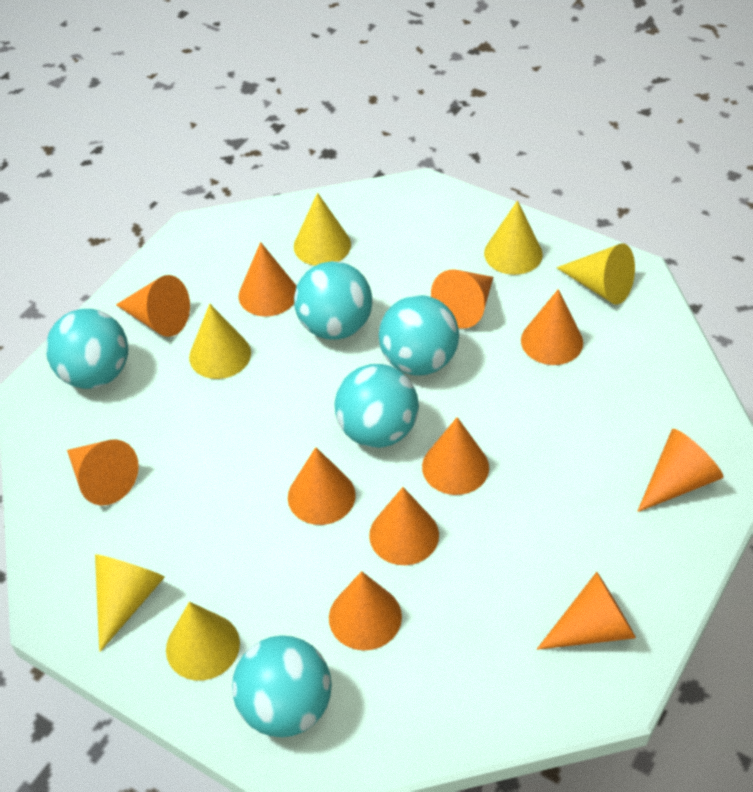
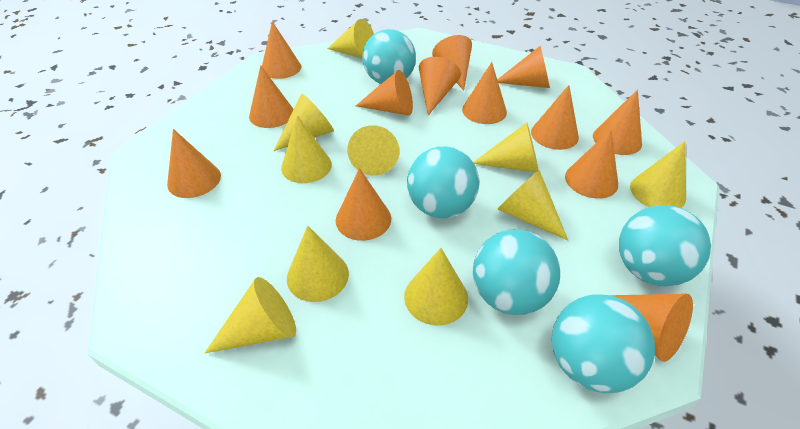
orange cone: [67,440,139,506] [116,275,190,337] [239,242,296,317] [288,447,356,525] [329,571,402,650] [369,487,439,565] [422,417,489,495] [431,270,493,329] [521,289,583,365] [537,572,636,650] [637,429,723,512] = 11 -> [167,129,221,198] [249,65,294,128] [262,21,301,79] [336,168,391,241] [356,70,413,116] [419,57,461,115] [432,35,472,90] [462,62,507,124] [497,46,550,88] [531,85,579,150] [565,130,618,199] [593,90,642,155] [610,294,693,362] = 13
yellow cone: [95,554,165,652] [166,602,240,681] [189,304,251,379] [294,193,351,266] [484,200,543,275] [556,243,635,305] = 6 -> [205,277,296,353] [273,94,334,151] [281,115,332,183] [287,226,349,302] [327,19,374,59] [347,125,399,176] [404,248,468,326] [473,123,539,172] [497,170,568,240] [630,141,686,208] = 10

